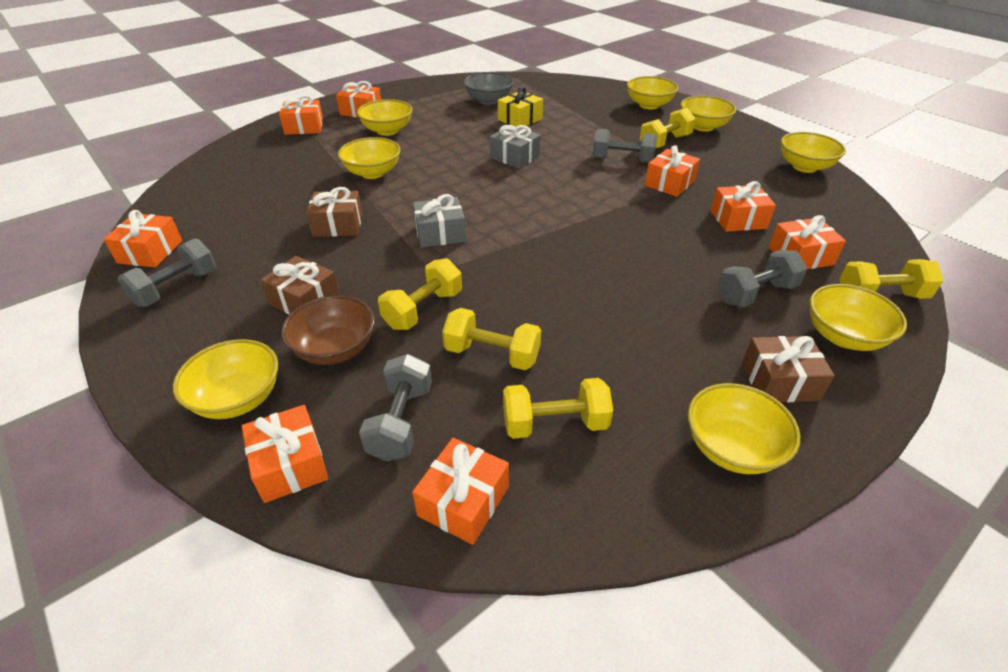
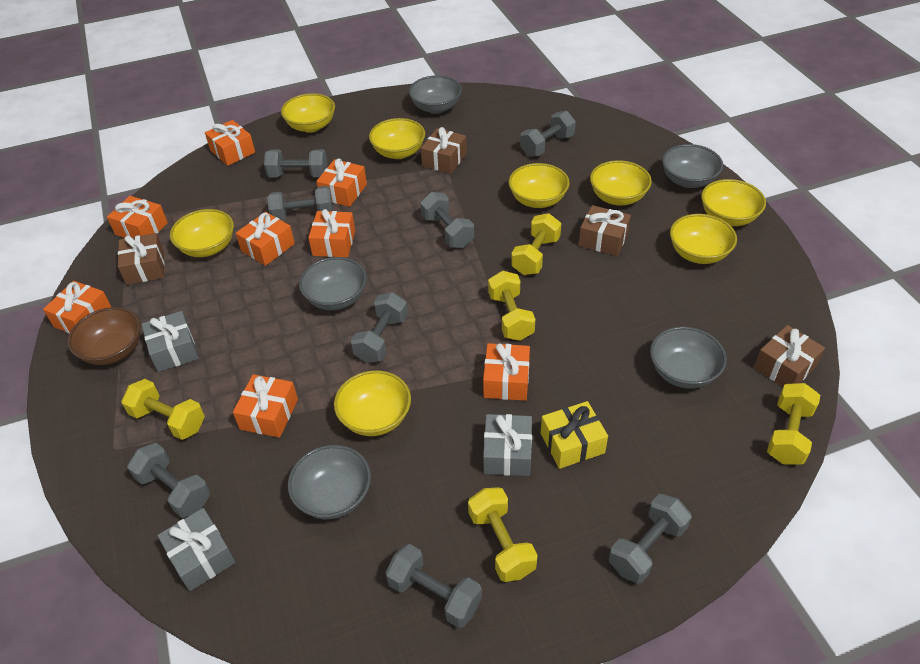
brown gift: [261,256,340,315] [306,187,363,237] [742,336,835,402] = 3 -> [118,233,165,285] [421,127,467,174] [579,205,631,256] [754,325,825,387] = 4
grey bowl: [464,72,514,105] = 1 -> [288,445,371,519] [299,257,367,310] [409,75,462,114] [650,327,727,389] [662,144,723,188] = 5
grey dumbbell: [117,238,216,307] [359,354,432,462] [593,129,657,163] [718,250,807,307] = 4 -> [127,443,210,518] [264,149,327,177] [267,186,333,221] [351,292,408,363] [386,544,482,628] [420,192,474,248] [520,111,576,157] [609,494,692,584] = 8
grey gift: [413,194,466,248] [490,125,541,169] = 2 -> [142,311,199,372] [158,508,235,591] [483,414,532,476] = 3

